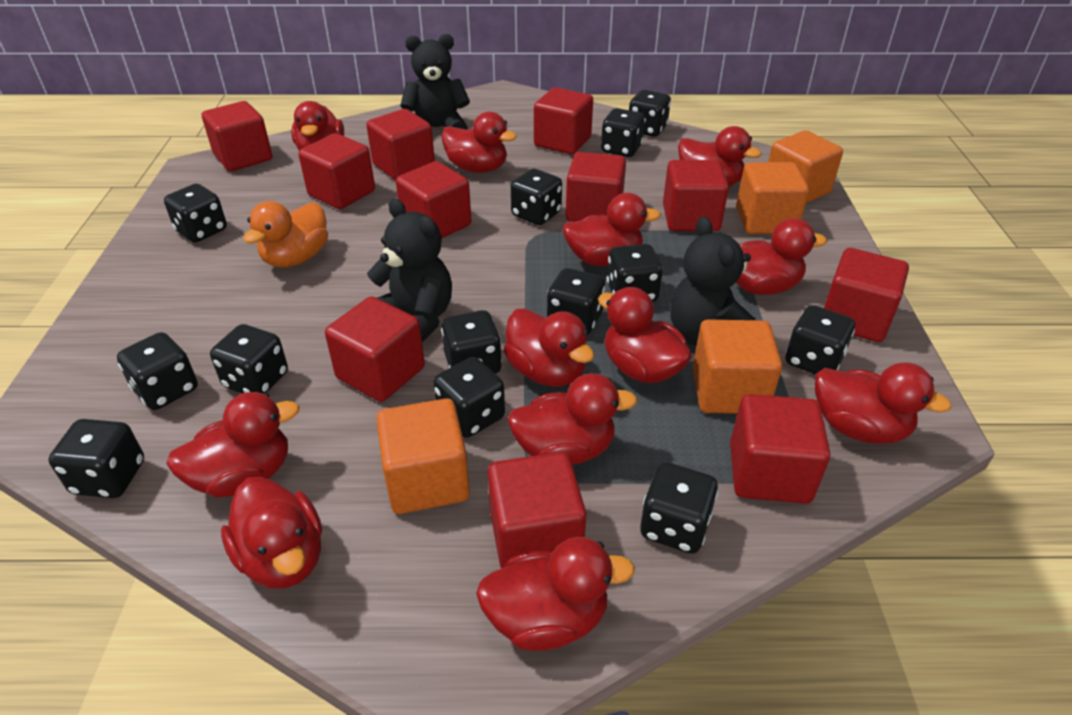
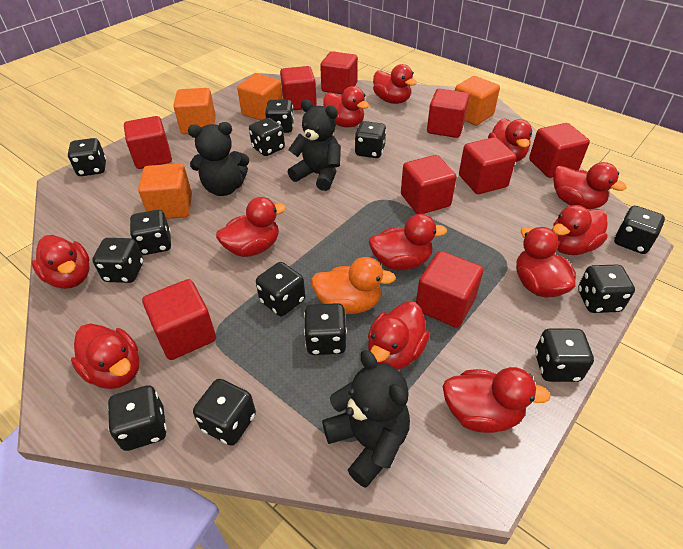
red cube: [202,101,272,171] [299,133,375,209] [325,296,425,402] [366,109,435,180] [396,161,471,238] [488,452,586,569] [534,87,593,154] [566,152,626,222] [663,160,729,231] [730,394,830,504] [824,248,909,342] = 11 -> [124,116,172,169] [142,279,216,360] [280,66,317,110] [320,51,358,94] [401,155,457,214] [416,251,483,328] [427,89,469,138] [459,137,516,194] [529,123,590,178] = 9

